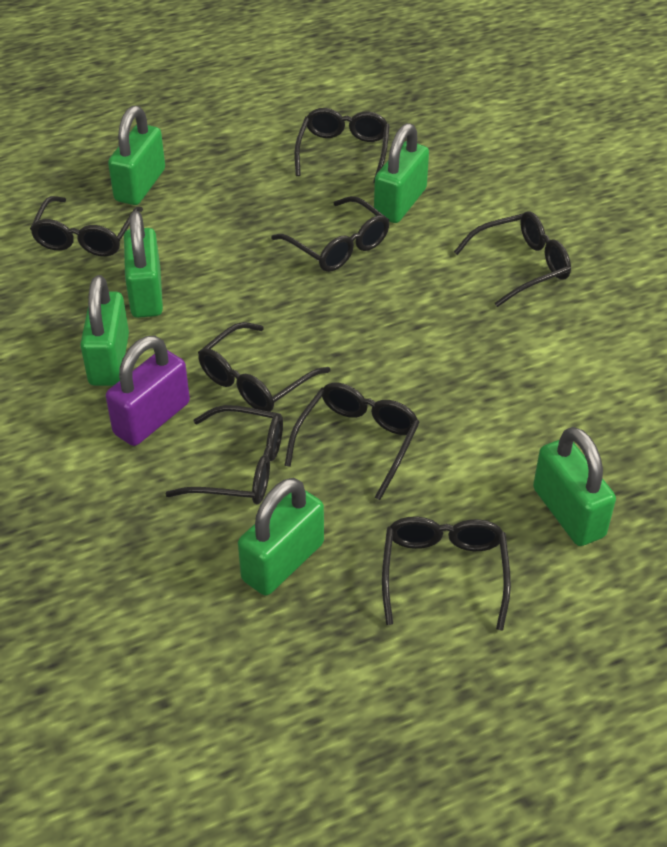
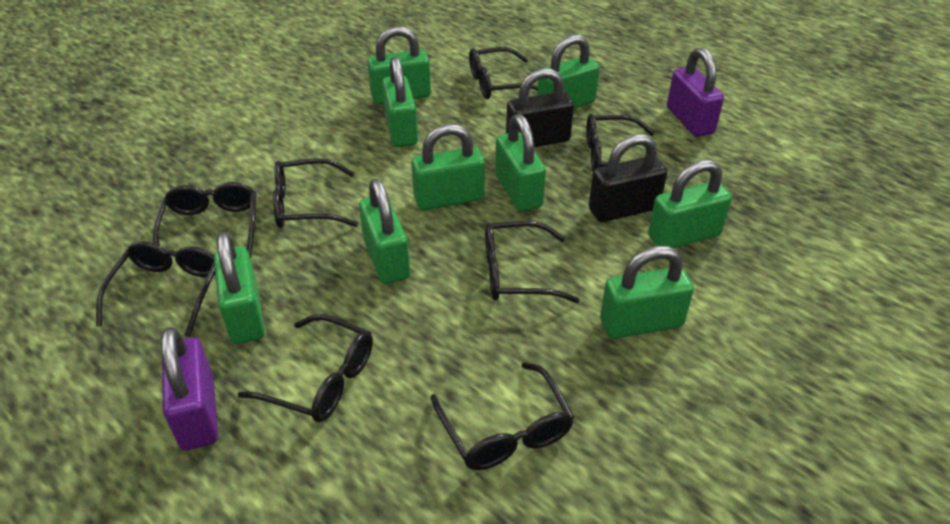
black padlock: none = 0 -> [506,68,574,147] [589,134,667,222] = 2
green padlock: [80,275,129,386] [108,106,165,205] [124,211,163,318] [238,478,324,595] [374,123,429,223] [533,427,616,546] = 6 -> [214,232,265,344] [359,179,410,284] [367,26,431,104] [382,57,418,147] [411,124,485,211] [495,114,546,211] [537,35,599,109] [600,246,694,339] [648,160,732,248] = 9
purple padlock: [106,335,190,446] = 1 -> [161,327,218,450] [667,47,724,137] = 2

